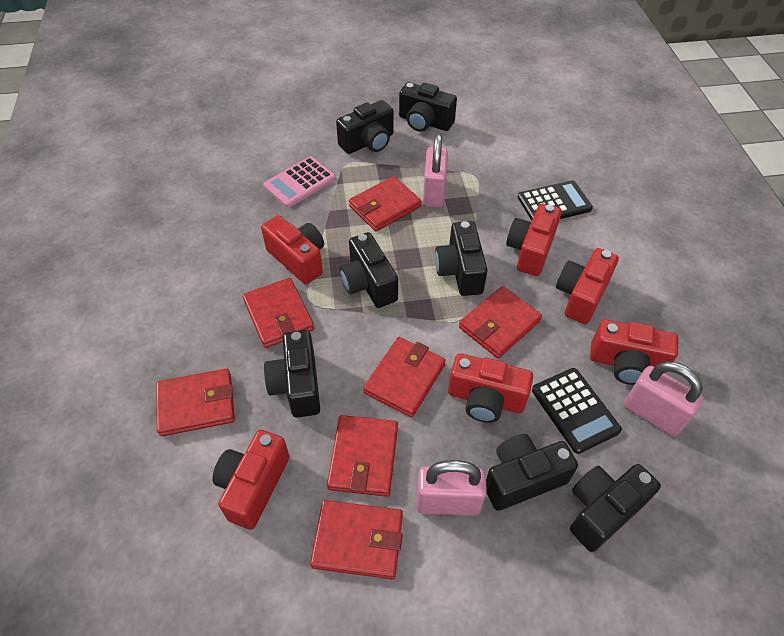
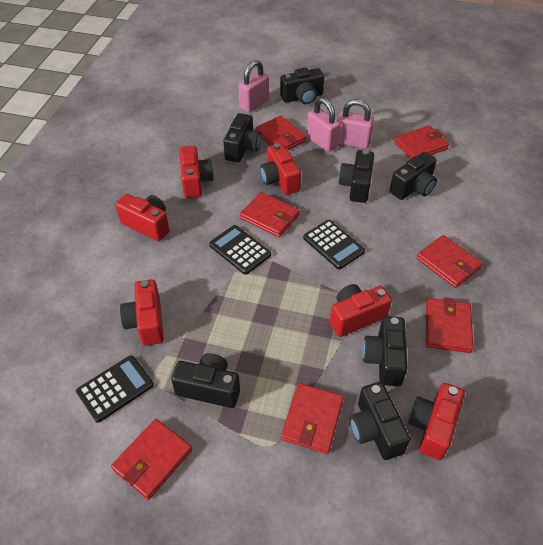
black calculator: [518,180,593,221] [532,368,622,454] = 2 -> [76,355,154,423] [209,225,271,275] [303,220,365,269] = 3
pink calculator: [263,156,336,207] = 1 -> none = 0

